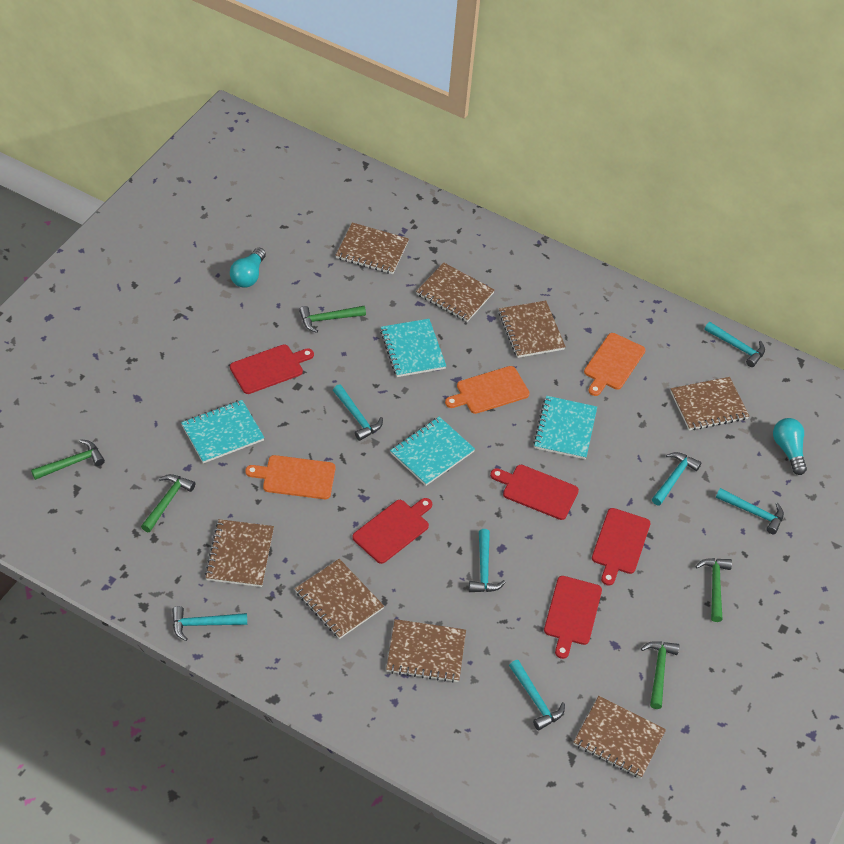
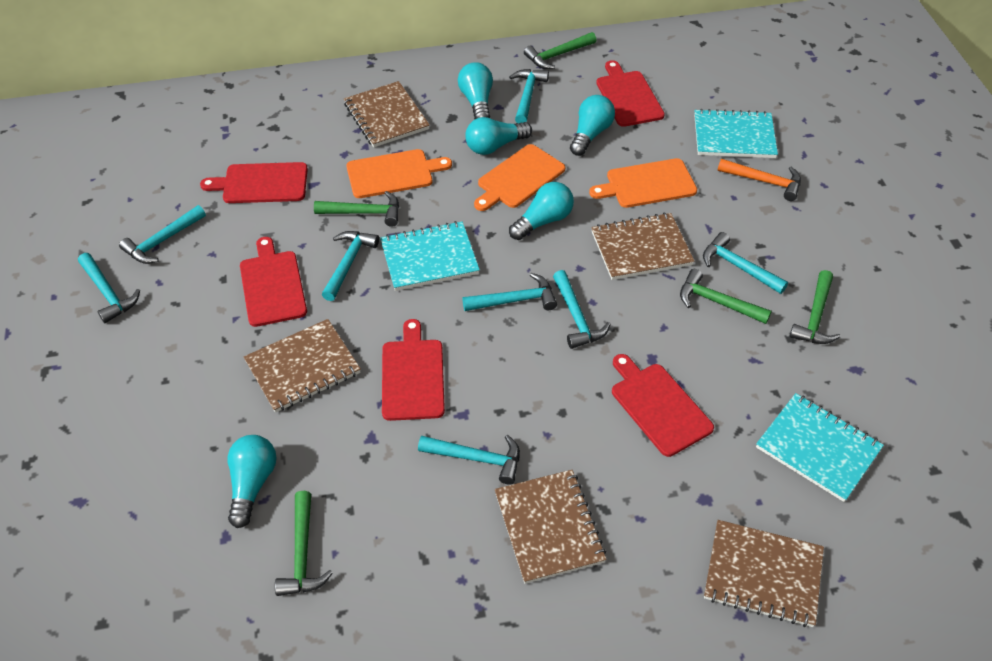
brown notebook: [205,519,274,587] [295,559,384,639] [335,223,409,274] [386,619,466,683] [416,262,495,322] [499,301,566,358] [574,696,666,778] [670,377,749,430] = 8 -> [244,319,361,413] [344,81,430,147] [495,470,606,584] [591,213,694,280] [704,520,824,627] = 5
orange hammer: none = 0 -> [717,159,801,201] = 1
turquoise hammer: [172,606,247,641] [333,384,383,441] [469,529,506,592] [509,660,565,730] [652,452,702,506] [704,322,765,367] [716,488,784,534] = 7 -> [78,253,140,323] [119,205,206,264] [322,231,379,301] [418,435,520,485] [462,273,557,311] [509,69,549,123] [553,270,611,349] [703,232,788,294] = 8
turquoise light bulb: [230,248,266,288] [773,418,807,475] = 2 -> [227,435,277,528] [458,62,493,119] [465,117,532,155] [509,182,574,240] [570,95,615,156] = 5
turquoise notebook: [181,400,265,463] [380,319,446,377] [390,417,475,486] [533,396,597,459] = 4 -> [380,221,480,291] [694,109,778,158] [756,393,884,502] = 3

